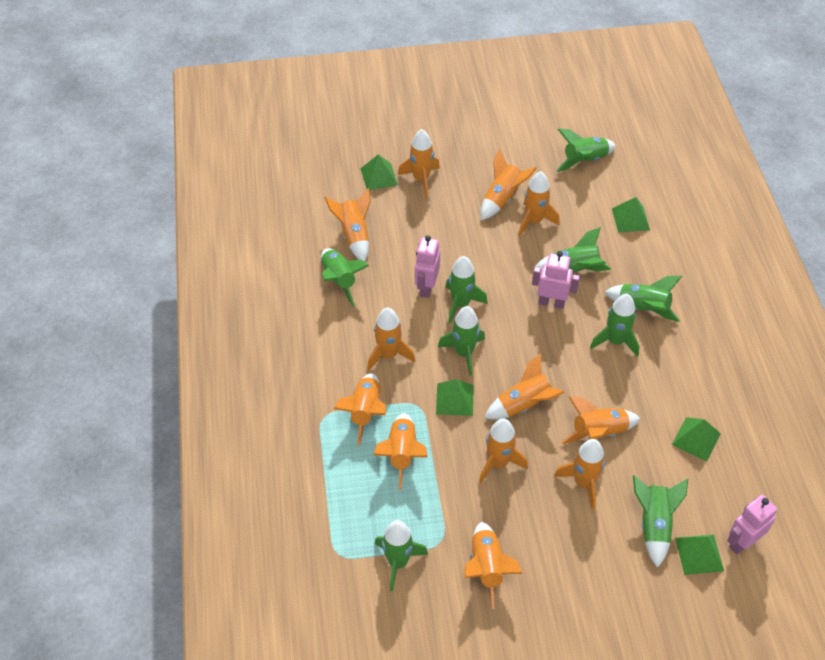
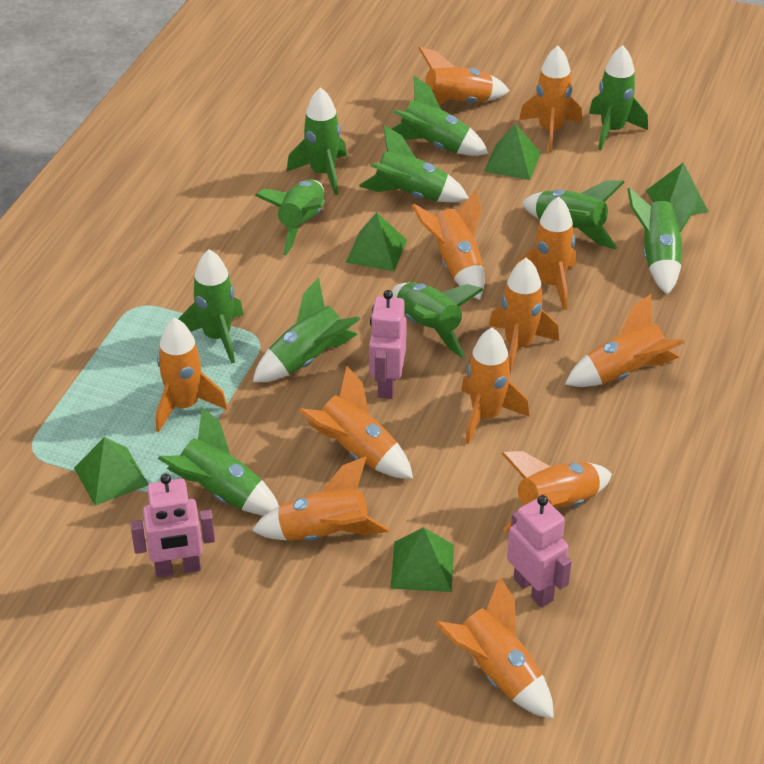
green rocket: [321,248,369,306] [375,520,428,591] [438,306,485,376] [445,256,488,324] [533,227,611,273] [556,129,616,172] [590,294,640,357] [605,276,682,322] [633,475,688,568] = 9 -> [158,407,279,516] [178,249,244,364] [253,278,361,382] [255,180,325,255] [287,87,347,195] [359,125,469,202] [391,76,489,156] [392,282,484,358] [522,180,625,249] [589,45,648,150] [627,188,697,295] = 11

